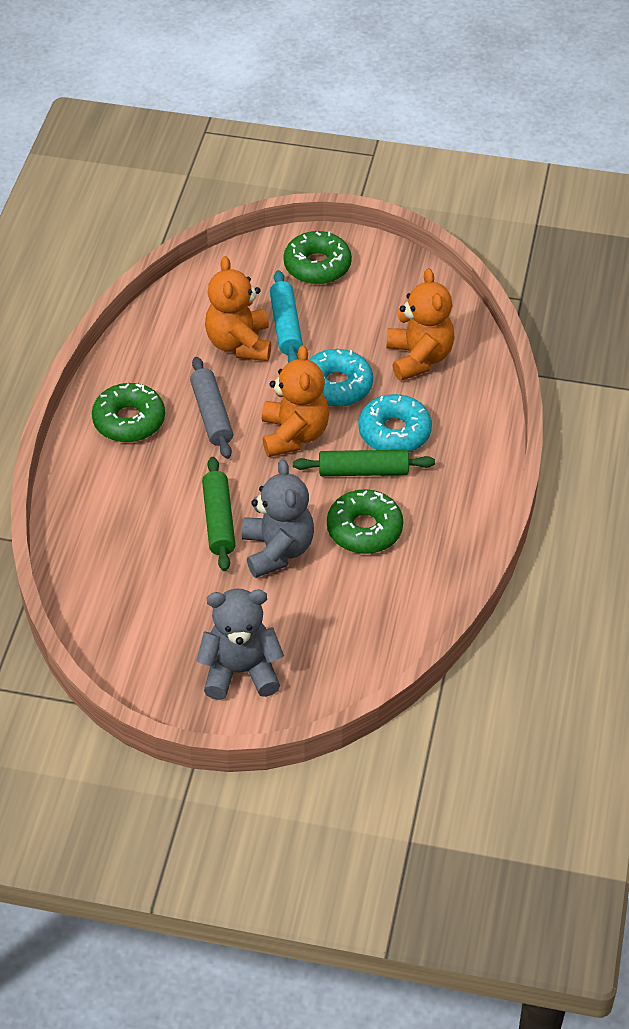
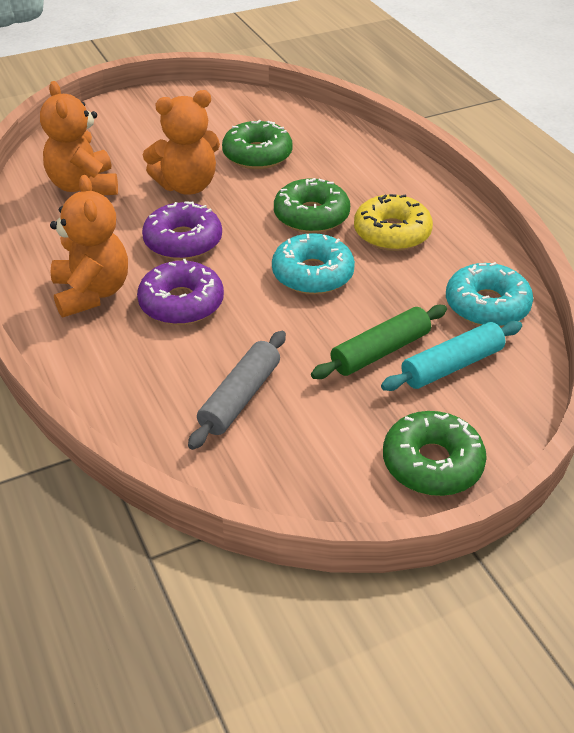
green rolling pin: [202,457,235,571] [293,450,435,476] = 2 -> [311,305,447,379] = 1
grey teddy bear: [196,589,284,700] [242,459,314,578] = 2 -> none = 0
purple donut: none = 0 -> [137,259,224,325] [142,201,222,260] = 2
yellow donut: none = 0 -> [354,194,433,251] = 1

